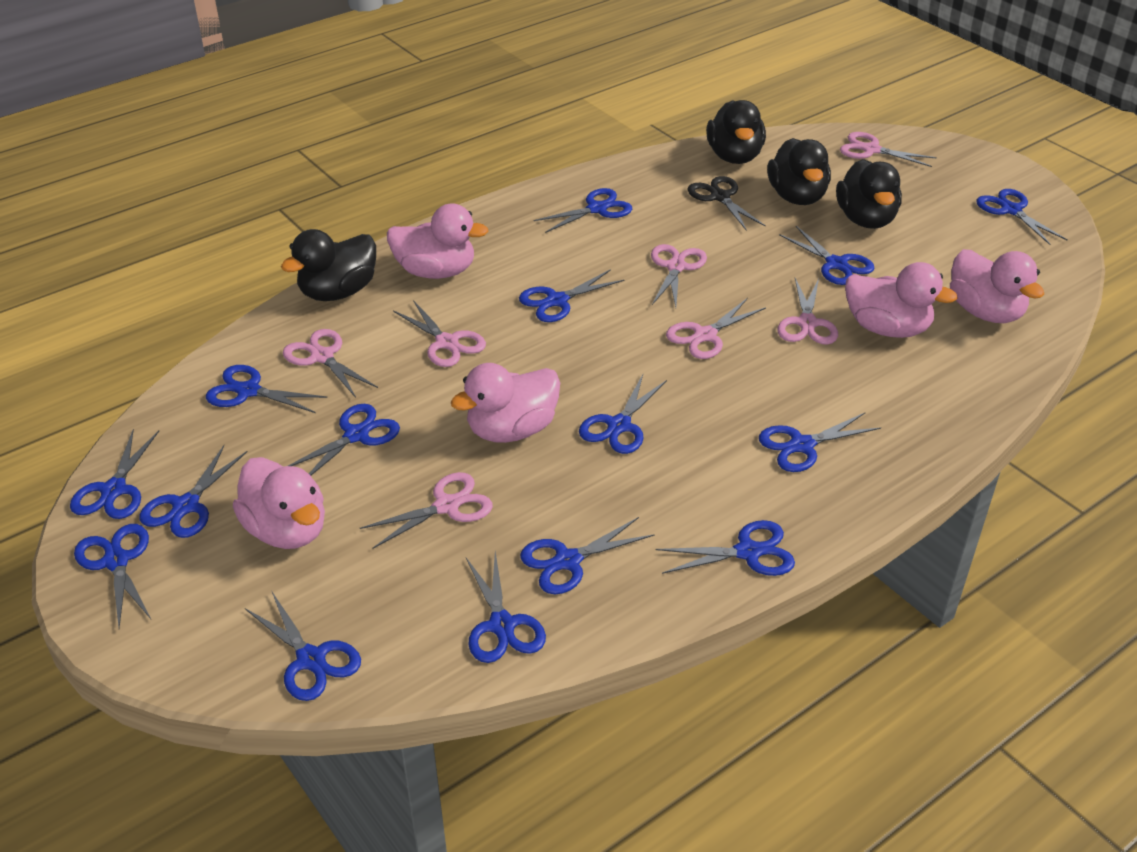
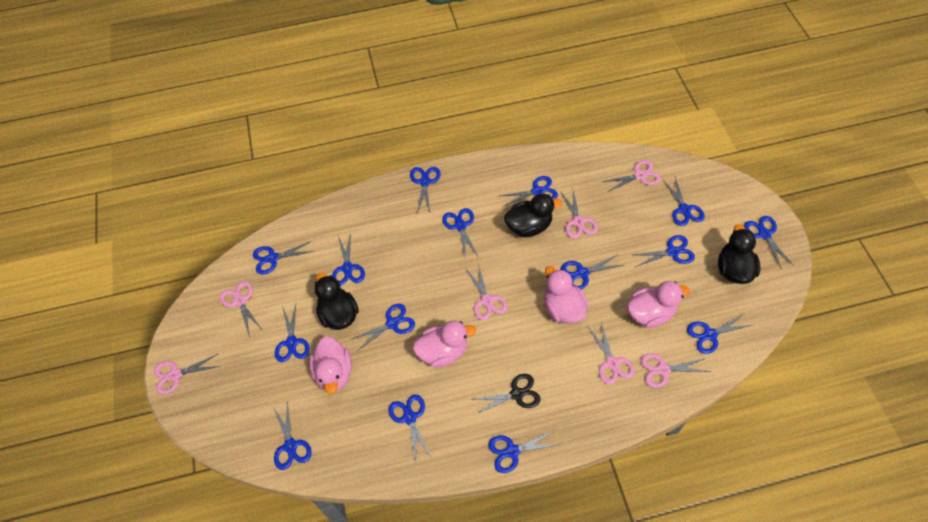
black duck: [281,229,376,301] [706,100,766,164] [767,138,831,205] [836,159,902,229] = 4 -> [315,272,359,330] [504,193,562,237] [718,224,760,284] = 3
pink duck: [233,457,325,549] [387,204,488,279] [451,363,560,443] [845,262,958,338] [950,249,1044,323] = 5 -> [309,336,352,394] [413,321,476,367] [544,266,588,324] [627,281,690,328] = 4

